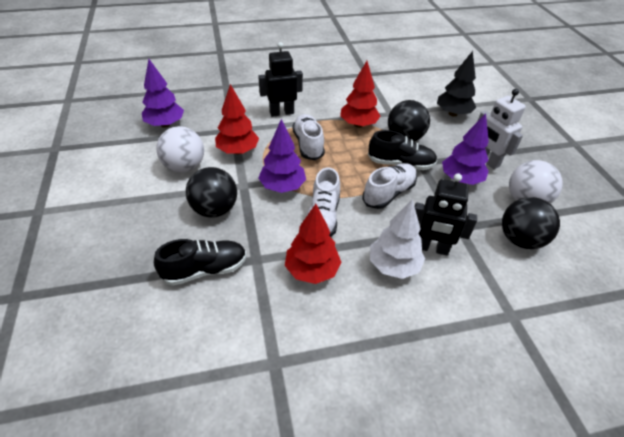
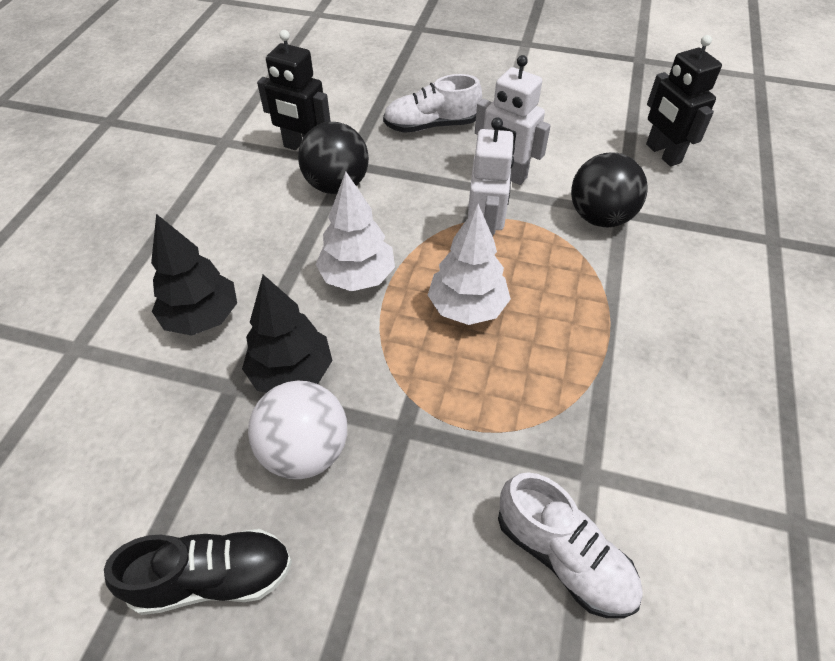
black ball: [186,167,237,218] [388,100,430,141] [502,197,560,249] = 3 -> [298,122,369,194] [571,152,648,227] = 2
black shoe: [154,239,247,286] [368,130,437,170] = 2 -> [104,529,292,615] = 1
black tree: [437,51,476,117] = 1 -> [151,214,237,336] [242,275,333,393] = 2
purple tree: [142,59,184,128] [258,119,306,193] [442,113,489,185] = 3 -> none = 0
red tree: [215,84,259,154] [285,204,342,284] [340,61,380,128] = 3 -> none = 0
white ball: [156,126,204,173] [509,160,563,204] = 2 -> [248,381,347,479] = 1
white robot: [477,89,526,169] = 1 -> [468,117,515,236] [475,55,551,185] = 2
white shoe: [292,114,325,160] [306,167,340,237] [362,163,417,209] = 3 -> [383,74,482,133] [498,472,643,618] = 2
white tree: [370,199,425,279] = 1 -> [316,172,395,292] [428,204,511,325] = 2

